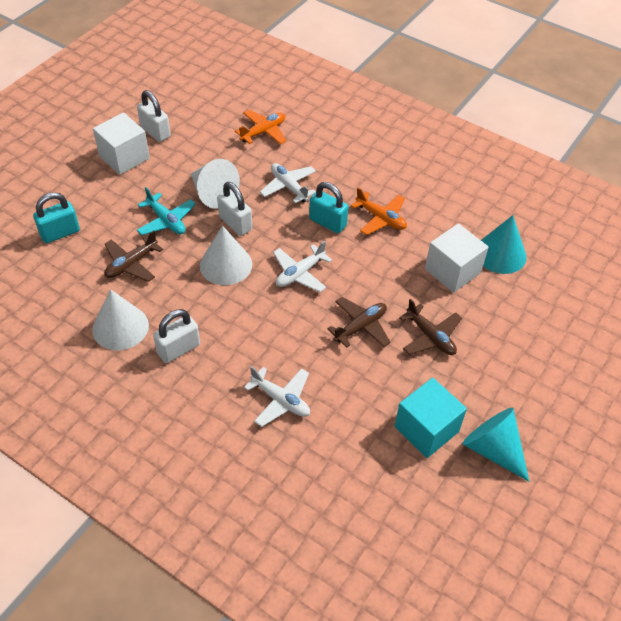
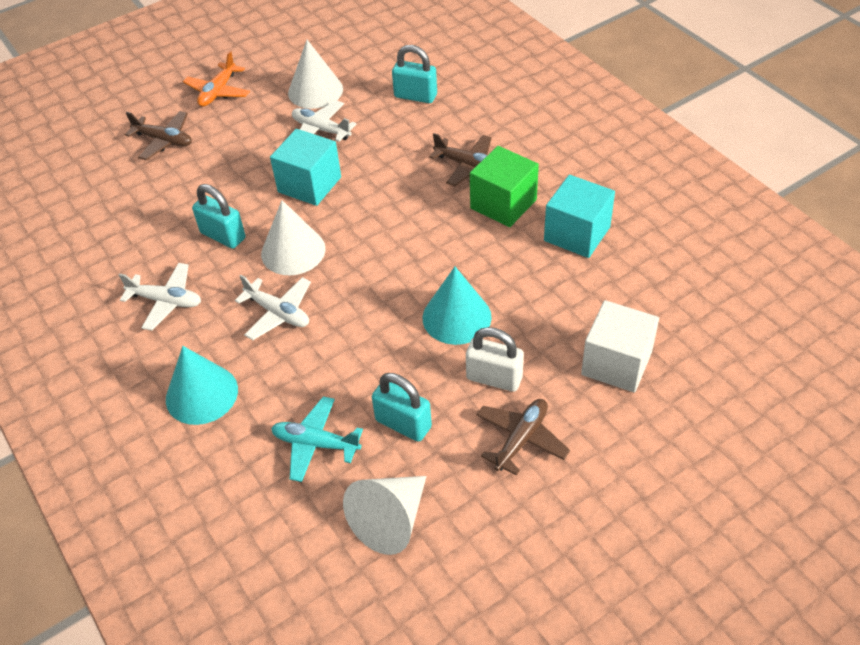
green cube: none = 0 -> [470,146,539,227] = 1
orange plane: [235,110,286,144] [351,188,407,235] = 2 -> [183,51,250,107] = 1
turquoise cube: [395,378,467,458] = 1 -> [270,129,341,206] [544,175,615,258] = 2
turquoise padlock: [33,192,80,243] [309,182,348,233] = 2 -> [192,184,245,249] [372,373,432,442] [392,45,437,103] = 3
white cube: [93,113,150,175] [425,223,489,293] = 2 -> [581,300,659,393] = 1
white padlock: [137,90,171,142] [153,309,200,363] [217,182,252,236] = 3 -> [466,327,524,392] = 1

